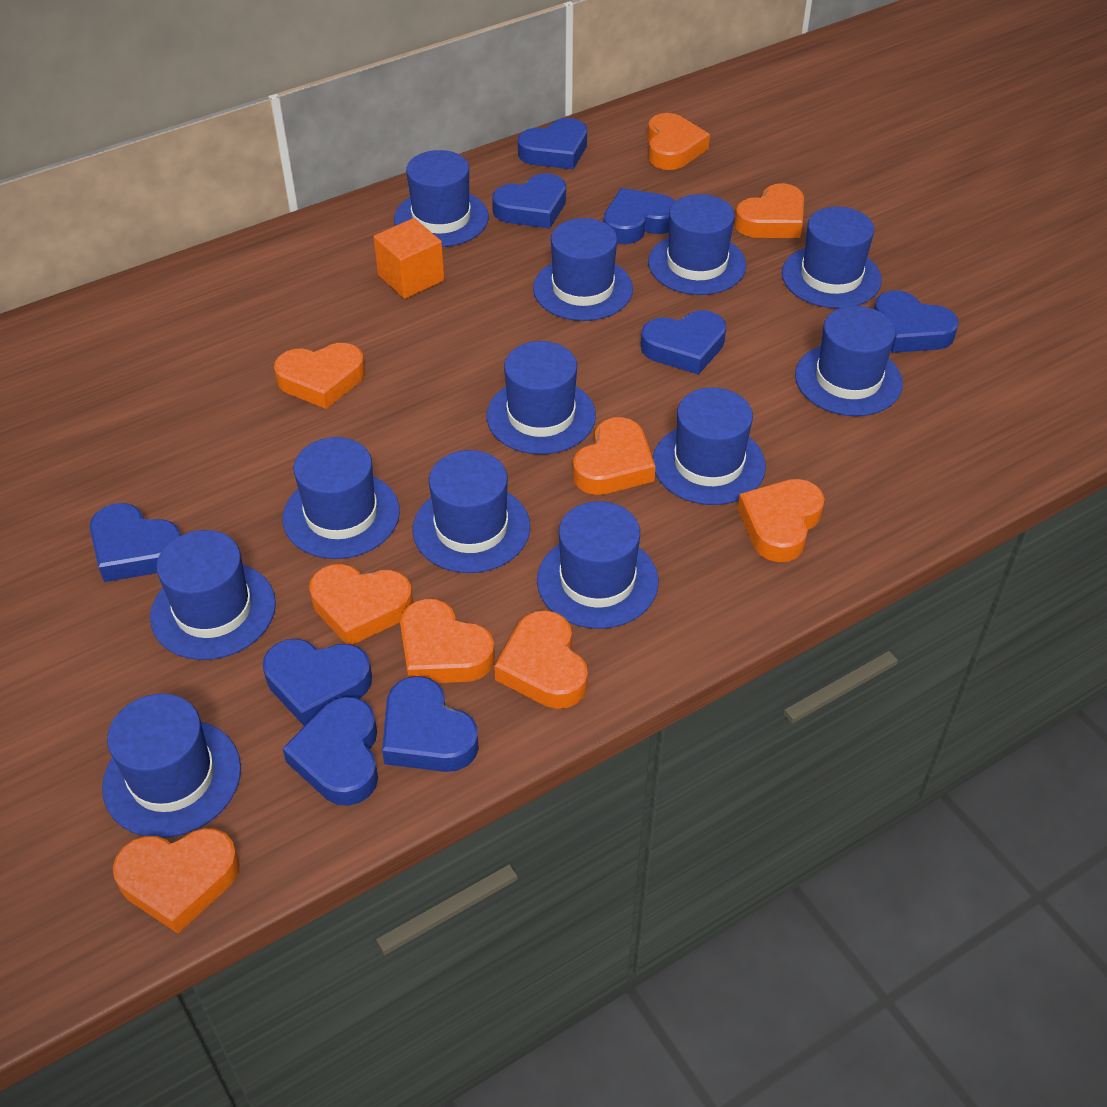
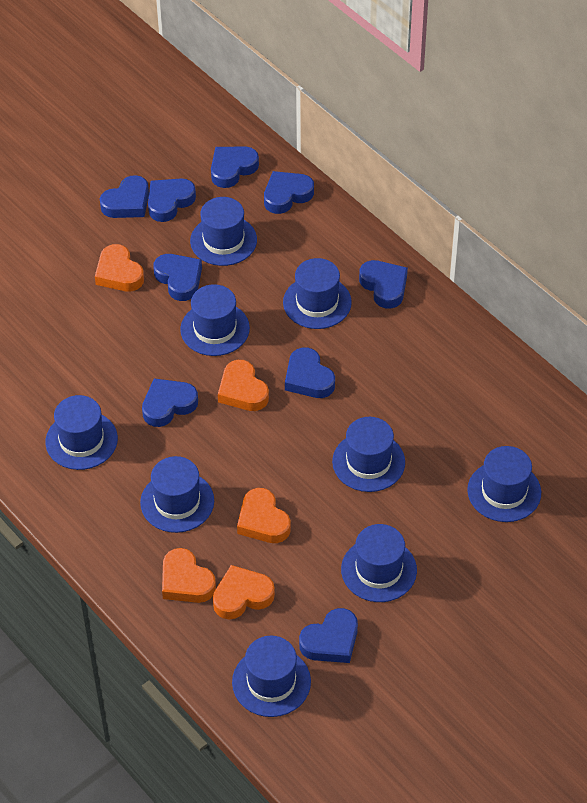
blue hat: [102,694,241,838] [150,530,276,660] [283,437,400,559] [394,150,489,247] [413,450,530,573] [486,341,596,454] [533,218,633,321] [537,501,659,629] [648,194,746,295] [653,388,766,505] [782,207,882,309] [795,306,903,416] = 12 -> [45,395,118,470] [140,456,214,533] [180,284,250,356] [190,197,257,266] [232,636,311,717] [283,258,352,329] [332,417,405,492] [341,524,417,602] [467,446,541,522] = 9
orange cube: [373,218,444,299] = 1 -> none = 0
orange heart: [113,828,240,933] [274,343,365,409] [309,564,413,645] [400,599,495,683] [494,610,588,709] [573,417,656,495] [648,113,710,170] [735,183,804,238] [738,479,825,562] = 9 -> [95,244,144,292] [162,548,216,603] [213,565,275,619] [218,360,269,411] [237,488,291,543] = 5

